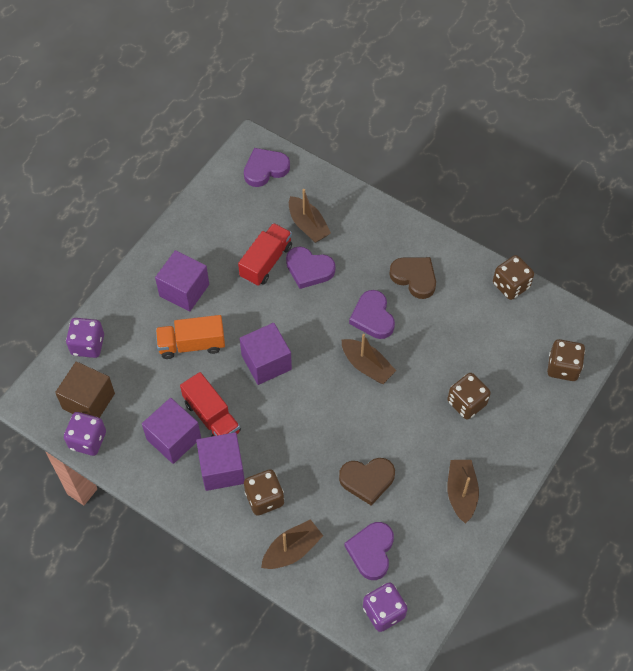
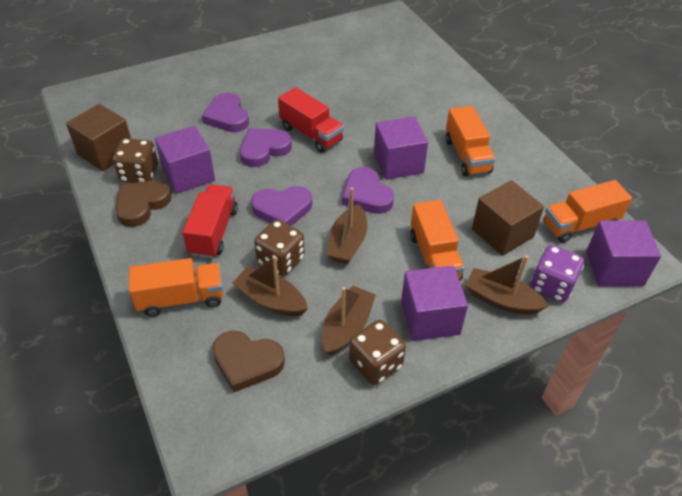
brown cube: [55,361,115,418] = 1 -> [66,104,131,171] [472,180,544,256] = 2
brown dice: [244,469,284,516] [447,373,491,419] [493,255,534,300] [547,339,585,381] = 4 -> [113,138,158,183] [254,220,305,276] [349,320,406,385] = 3
orange truck: [156,315,225,359] = 1 -> [129,258,223,317] [410,200,464,280] [446,106,495,176] [543,180,632,243] = 4
purple dice: [64,412,106,456] [66,318,104,358] [363,582,408,632] = 3 -> [530,245,584,303] = 1

